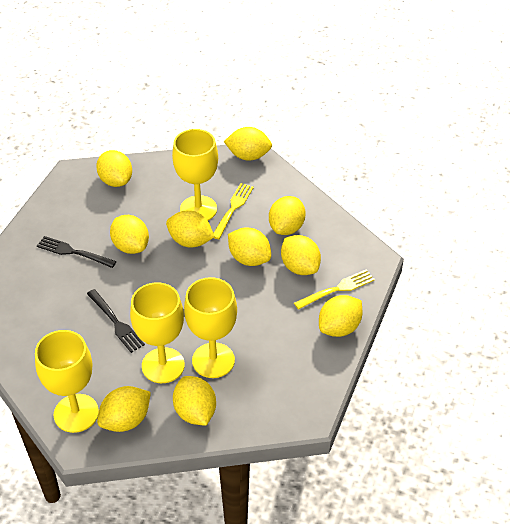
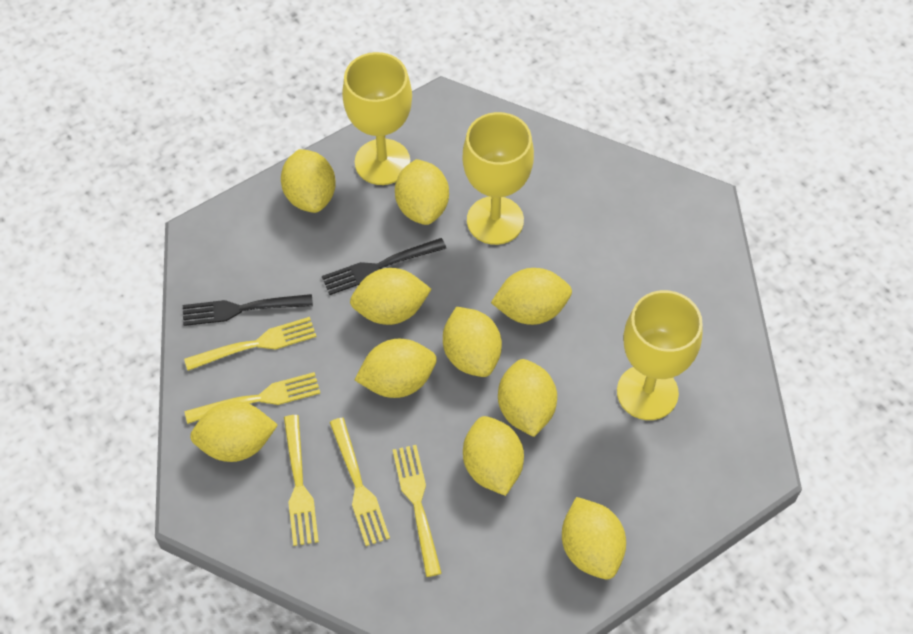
yellow fork: [213,183,254,239] [294,269,375,310] = 2 -> [184,317,317,371] [185,372,320,424] [284,415,319,546] [329,418,390,546] [393,445,442,577] = 5
yellow goblet: [35,330,99,433] [130,282,185,383] [172,129,218,220] [184,277,237,378] = 4 -> [342,52,412,185] [462,112,534,245] [617,290,703,420] = 3

